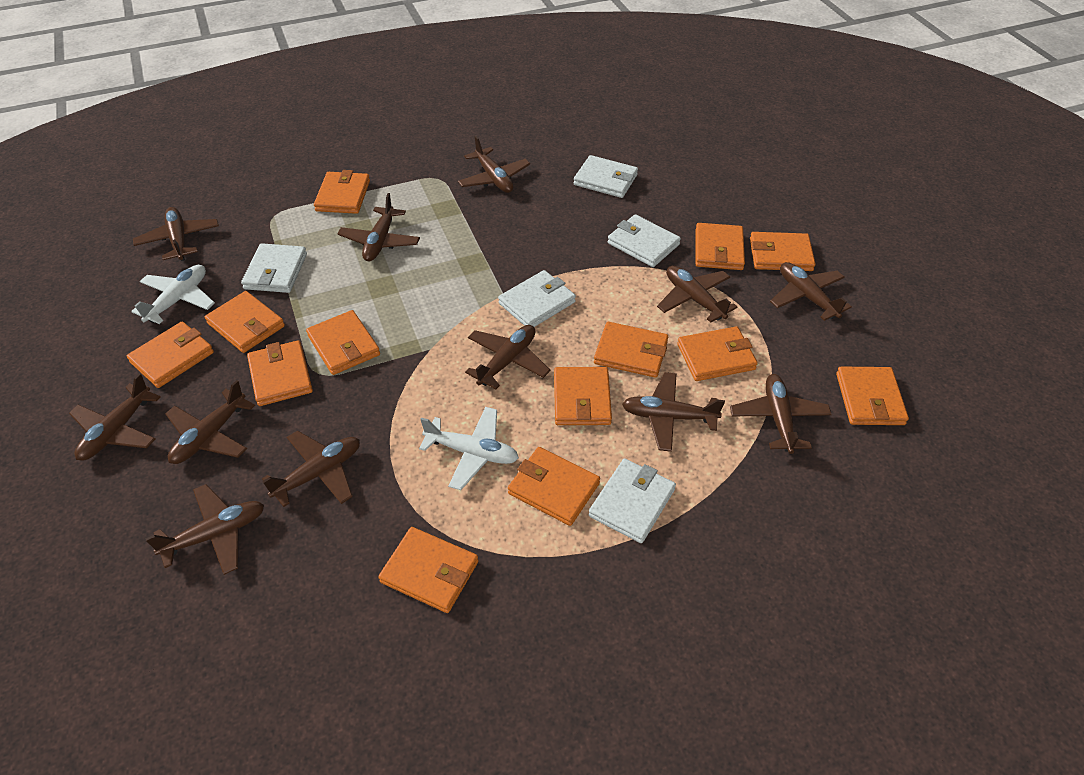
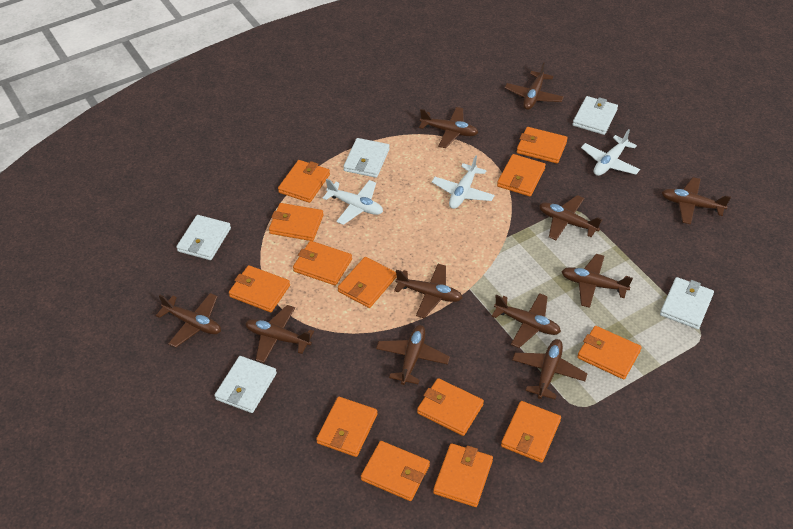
brown plane: [69,373,160,461] [133,207,219,261] [146,484,264,575] [165,380,255,464] [262,431,360,507] [338,193,420,261] [458,136,530,193] [465,325,550,389] [622,372,725,452] [657,266,737,323] [730,374,832,454] [770,262,852,321] = 12 -> [156,293,221,348] [245,305,314,363] [376,325,450,385] [394,264,463,318] [419,107,478,148] [492,293,561,348] [505,62,564,110] [512,339,588,399] [539,195,602,240] [561,254,633,308] [661,177,731,224] = 11
white plane: [131,265,215,324] [419,407,519,490] = 2 -> [323,179,383,225] [432,155,495,209] [581,129,640,176] = 3

